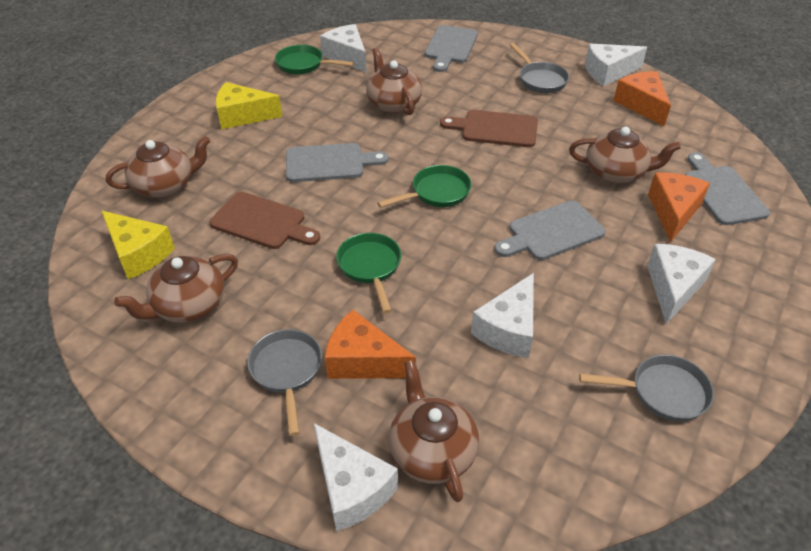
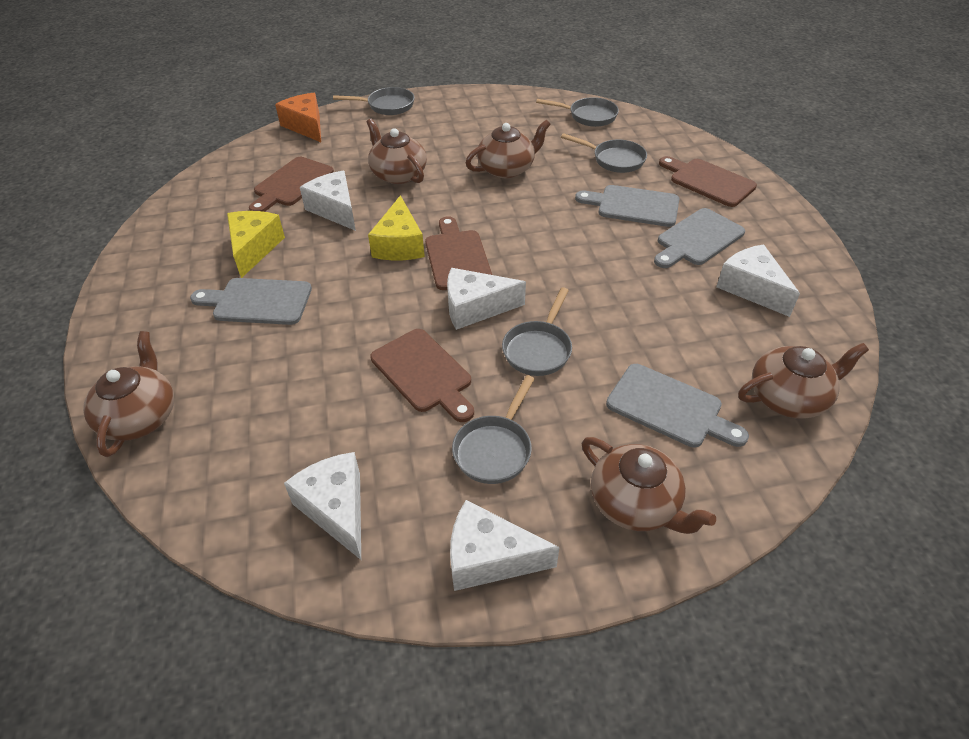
brown cutting board: [210,192,320,249] [440,110,538,147] = 2 -> [249,157,334,212] [370,329,474,422] [425,216,492,290] [659,156,757,207] = 4
green pan: [275,45,354,74] [336,233,401,314] [377,165,472,208] = 3 -> none = 0
grey pan: [247,329,322,436] [510,43,569,93] [579,354,714,422] = 3 -> [333,87,415,115] [452,375,534,484] [502,287,572,376] [536,97,619,127] [561,133,647,173] = 5
orange cheese: [325,310,416,379] [614,71,671,126] [648,173,710,243] = 3 -> [275,93,321,142] = 1

